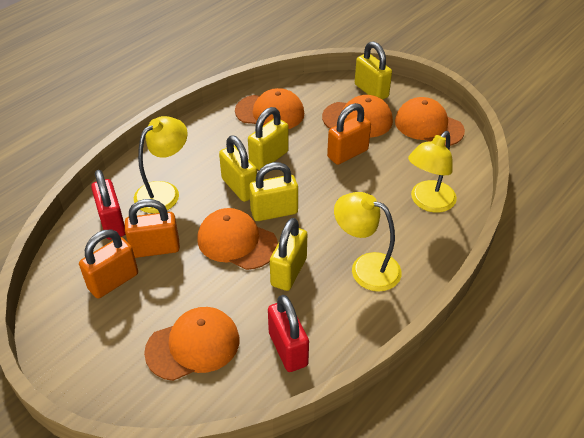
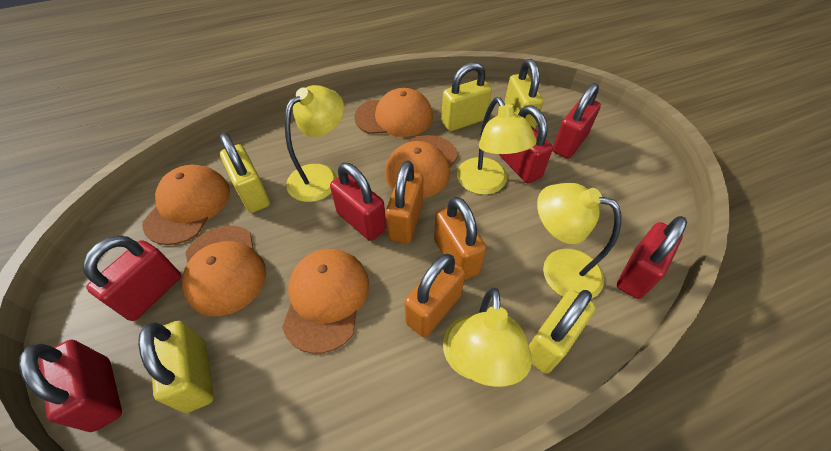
red padlock: [91,170,125,240] [268,295,309,372] = 2 -> [19,340,122,432] [83,236,181,321] [330,163,386,241] [499,105,553,183] [552,83,601,159] [617,216,687,299] = 6
yellow lamp: [134,116,188,213] [334,192,402,292] [408,131,457,213] = 3 -> [285,85,344,202] [443,287,532,387] [457,97,537,195] [537,183,621,299] = 4

